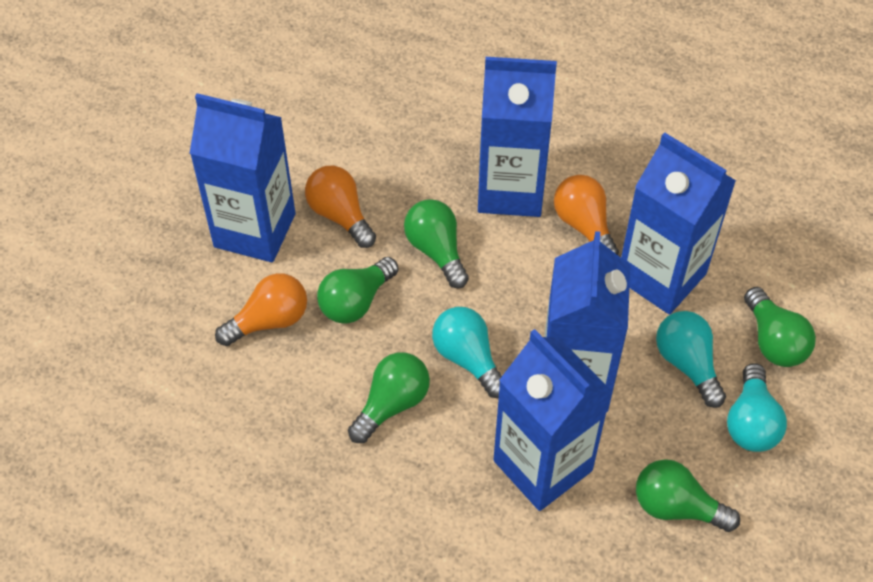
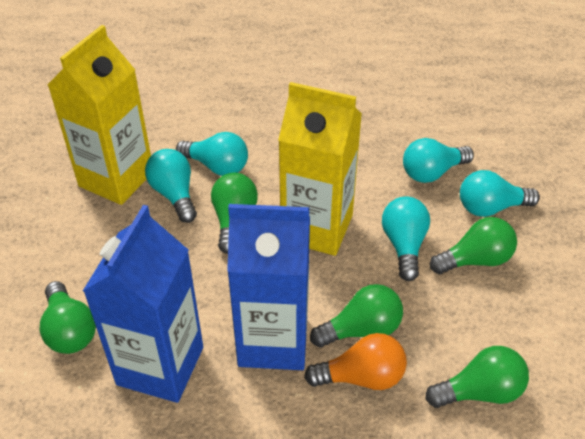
blue carton: [190,93,295,262] [478,57,557,217] [494,329,612,511] [544,231,630,412] [621,132,736,314] = 5 -> [83,205,203,403] [227,204,310,370] = 2
orange light bulb: [215,273,307,346] [305,166,376,248] [554,175,619,255] = 3 -> [304,333,407,390] = 1
turquoise light bulb: [432,307,502,398] [656,311,726,408] [727,363,787,452] = 3 -> [145,149,197,223] [176,132,248,176] [382,196,430,281] [403,138,474,183] [460,170,540,217] = 5
yellow carton: none = 0 -> [48,25,151,205] [278,82,362,256] = 2

